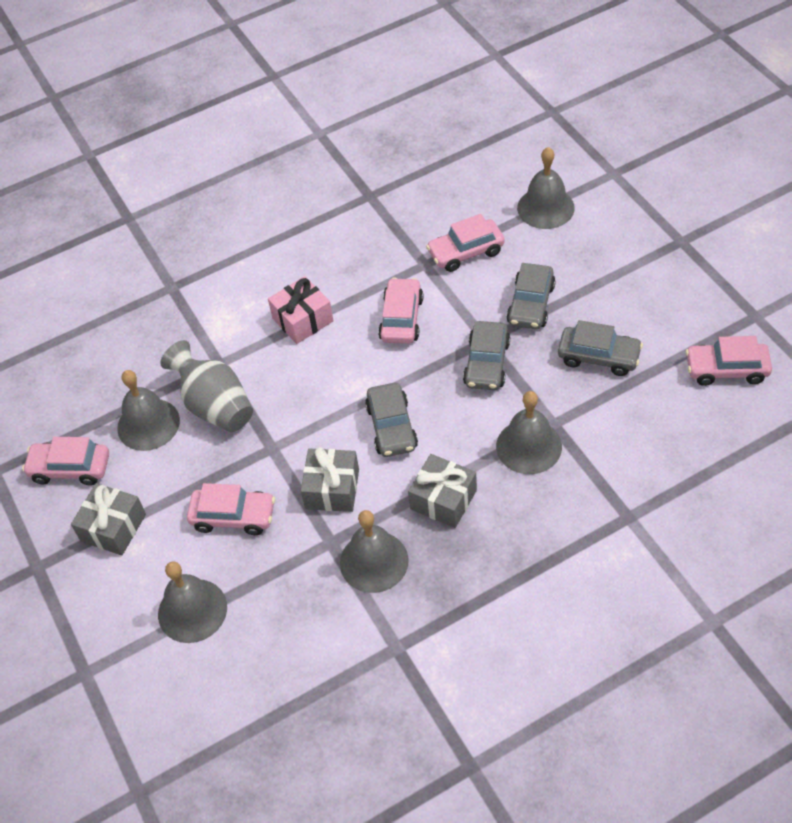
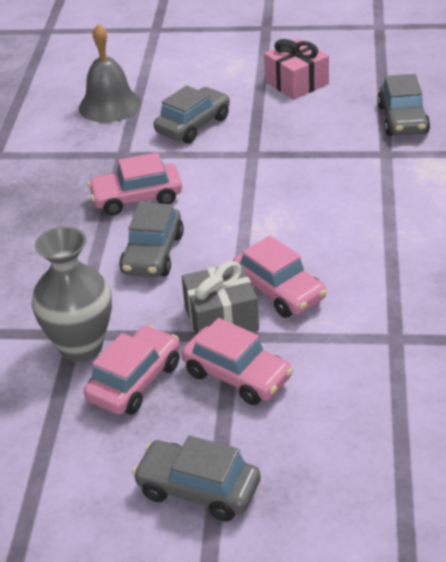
grey bell: [117,370,180,451] [158,561,227,643] [340,510,409,593] [496,391,562,474] [517,147,575,229] = 5 -> [79,24,141,122] = 1
grey gift: [71,483,146,555] [301,447,359,512] [408,454,477,528] = 3 -> [182,261,259,334] = 1
pink car: [22,437,109,486] [187,483,275,535] [378,277,423,344] [426,214,505,272] [685,336,772,386] = 5 -> [84,325,180,415] [88,153,182,215] [182,318,293,405] [232,236,327,318] = 4

